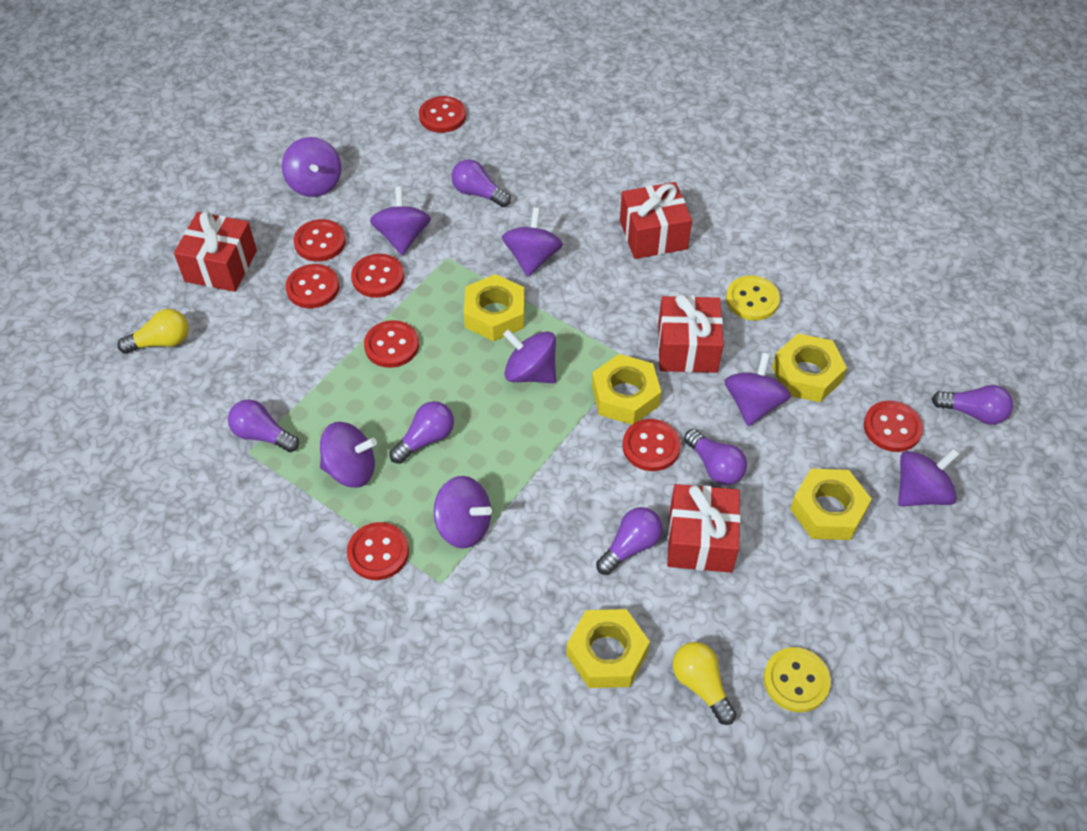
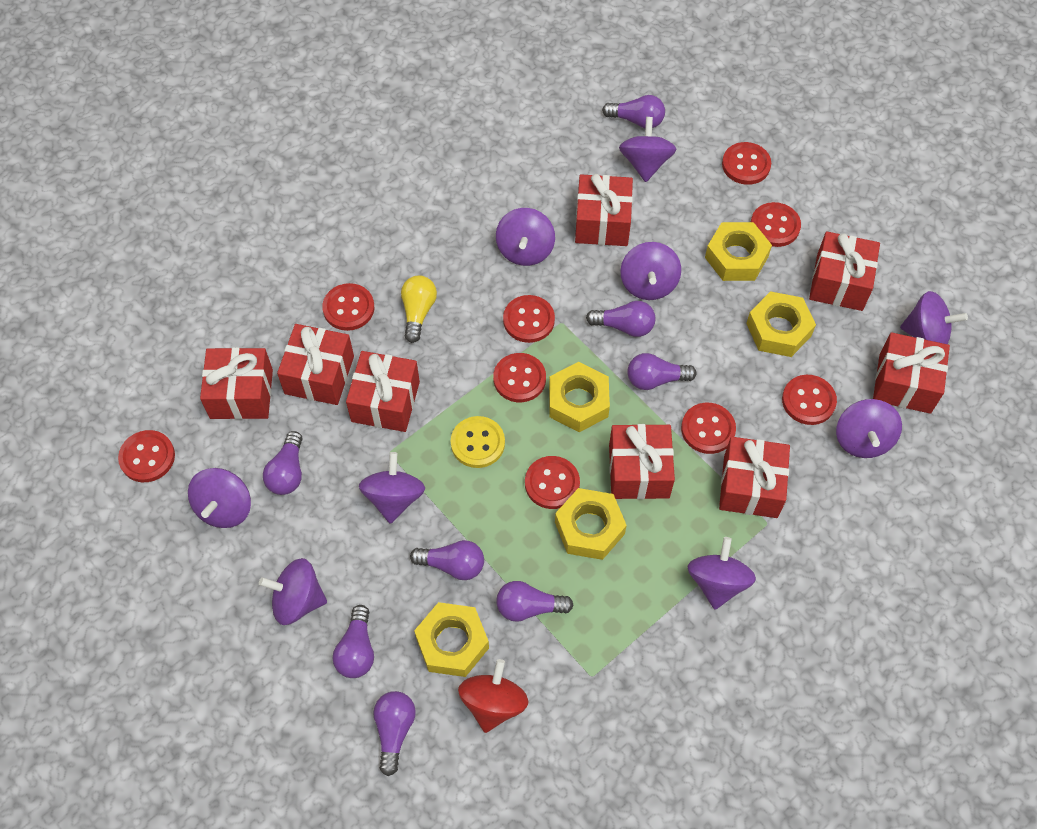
purple light bulb: [228,400,299,452] [389,401,454,464] [451,159,511,207] [596,507,663,575] [684,429,747,485] [932,385,1013,425] = 6 -> [263,431,303,495] [333,605,374,678] [373,691,416,776] [410,540,484,580] [496,581,573,622] [586,301,655,337] [602,95,665,128] [627,353,697,390] = 8
purple spinning top: [282,137,341,197] [320,422,377,488] [370,187,431,255] [434,476,492,548] [502,207,563,276] [503,329,556,383] [725,353,791,426] [898,448,960,506] = 8 -> [188,468,251,528] [259,558,327,625] [359,452,425,524] [496,208,555,266] [619,117,676,182] [620,242,681,300] [688,537,756,610] [836,399,902,458] [900,291,968,344] = 9
red button: [285,264,339,308] [293,219,346,262] [347,522,409,580] [351,254,404,298] [364,320,419,368] [419,96,466,133] [622,419,681,471] [864,400,923,452] = 8 -> [118,430,175,482] [322,283,374,331] [493,353,546,402] [503,295,555,343] [525,456,580,509] [681,403,736,454] [722,142,771,185] [751,202,801,247] [782,375,837,425] = 9
red gift: [174,211,257,292] [620,182,692,259] [658,294,723,373] [667,484,740,573] = 4 -> [200,347,273,419] [277,324,354,405] [346,351,420,432] [575,174,633,246] [609,424,675,499] [719,437,790,518] [809,231,880,311] [873,332,950,414] = 8
red spinning top: none = 0 -> [458,659,528,733] = 1
yellow button: [726,275,780,321] [763,647,831,712] = 2 -> [451,416,505,468] = 1
yellow light bulb: [117,309,189,353] [673,642,737,725] = 2 -> [401,275,437,343] = 1

